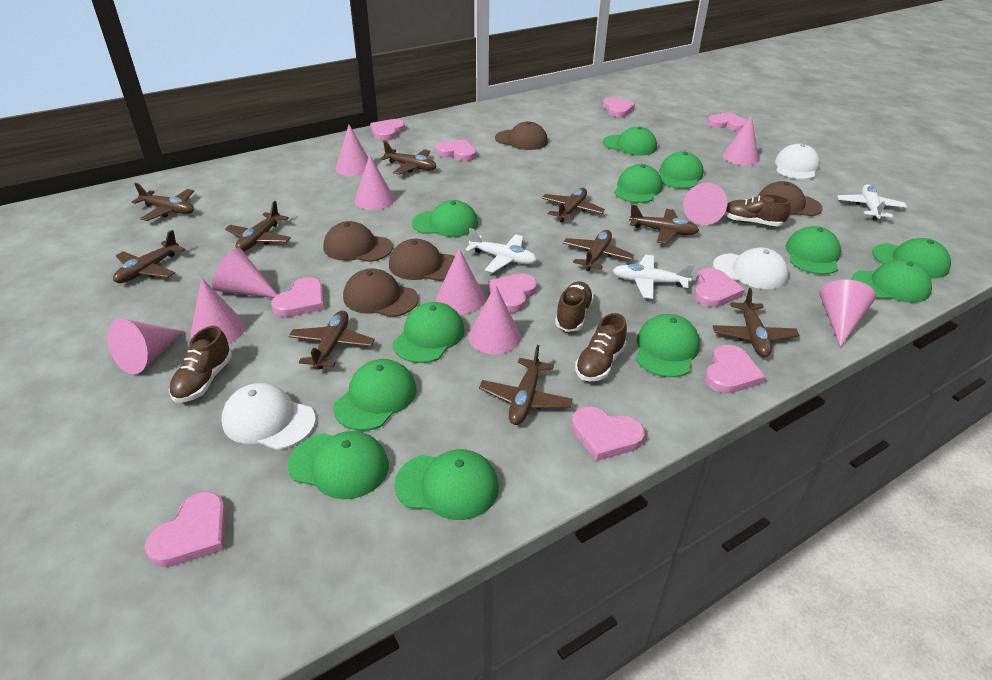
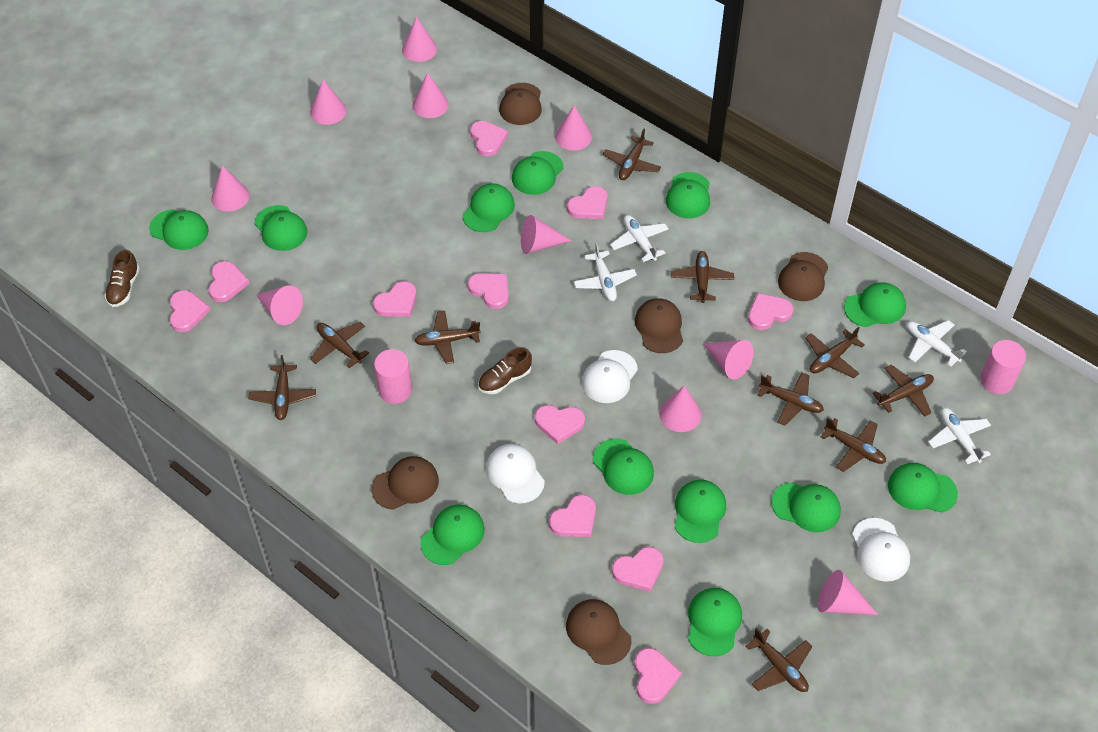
brown shoe: [169,326,232,403] [555,281,594,332] [575,313,627,381] [724,194,791,226] = 4 -> [104,250,140,307] [478,347,532,394] = 2
pink cylinder: none = 0 -> [374,349,412,404] [980,340,1026,394] = 2
pink heart: [145,492,226,567] [271,277,324,317] [370,119,405,141] [436,140,476,161] [488,274,537,313] [571,406,645,461] [602,97,635,117] [694,268,745,307] [705,345,766,394] [707,112,747,131] = 10 -> [170,290,210,332] [208,261,250,302] [373,281,417,317] [468,273,509,309] [470,121,508,156] [535,405,585,444] [549,495,596,537] [567,186,608,219] [612,547,664,592] [634,648,682,704] [748,293,793,330] = 11
white plane: [466,228,537,273] [613,255,695,299] [837,184,907,221] = 3 -> [573,243,637,301] [610,215,668,262] [907,320,967,367] [928,408,991,464] = 4

